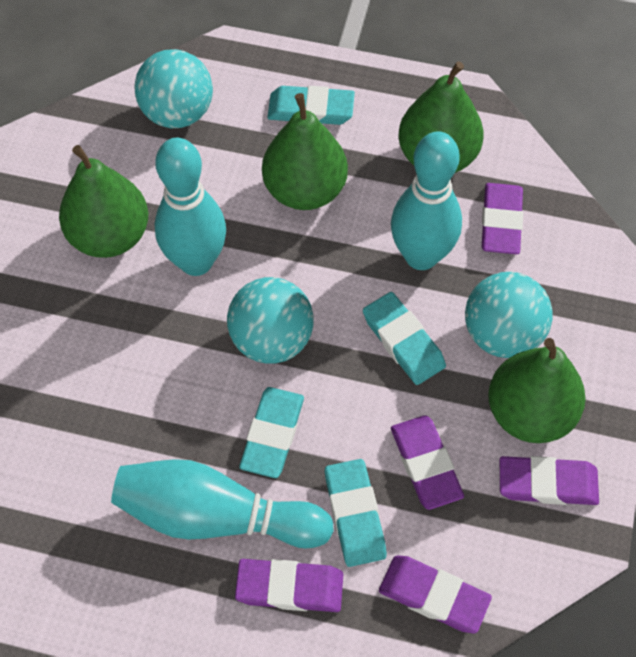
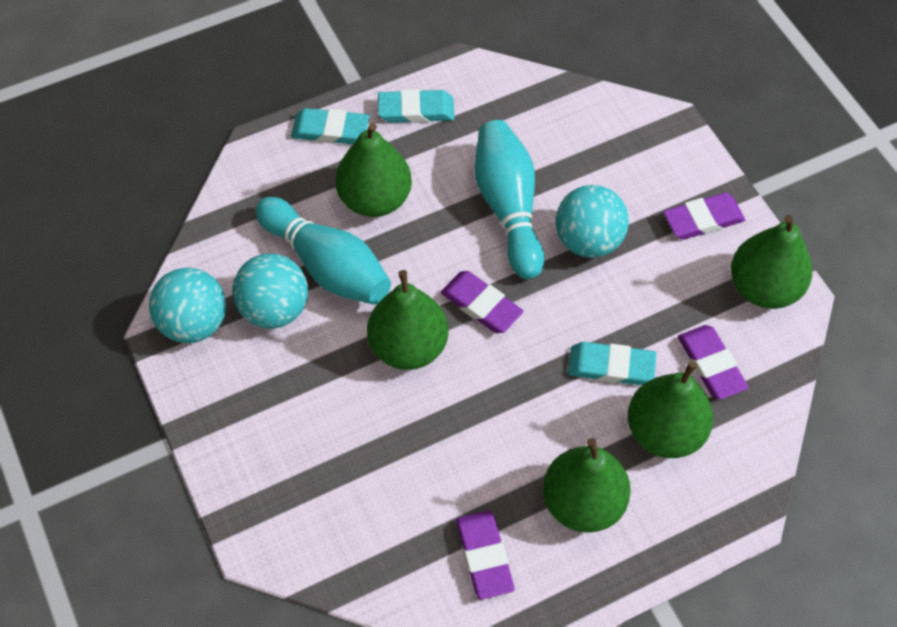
green pear: [59,145,148,258] [262,93,348,210] [398,61,484,173] [488,338,586,443] = 4 -> [335,123,412,217] [367,270,448,370] [543,438,631,533] [628,362,713,458] [731,215,812,309] = 5
purple eraser: [235,559,343,612] [379,556,492,634] [391,415,464,510] [482,183,523,254] [500,456,599,505] = 5 -> [441,271,523,333] [456,510,515,599] [663,193,745,240] [678,325,749,400] = 4
turquoise bowling pin: [111,459,334,548] [155,138,226,276] [391,131,462,270] = 3 -> [255,197,391,305] [475,120,545,279] = 2
turquoise eraser: [239,387,304,478] [267,86,355,125] [325,459,387,567] [363,292,446,385] = 4 -> [291,108,370,144] [378,89,454,123] [568,342,657,385] = 3

